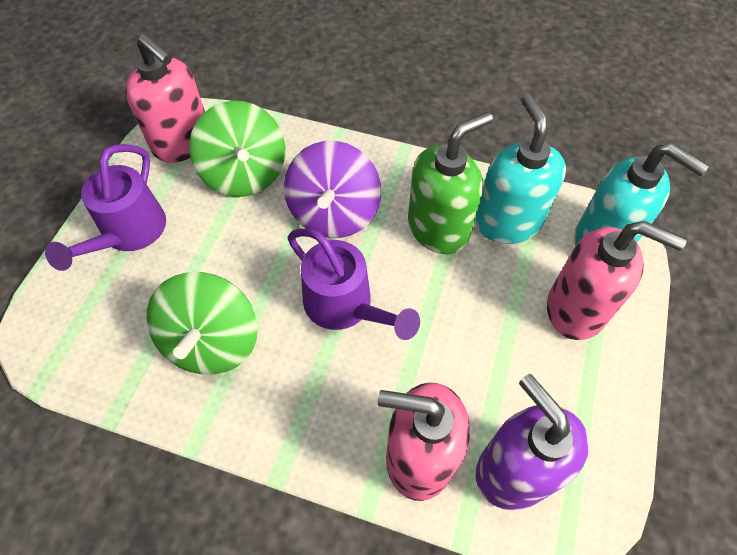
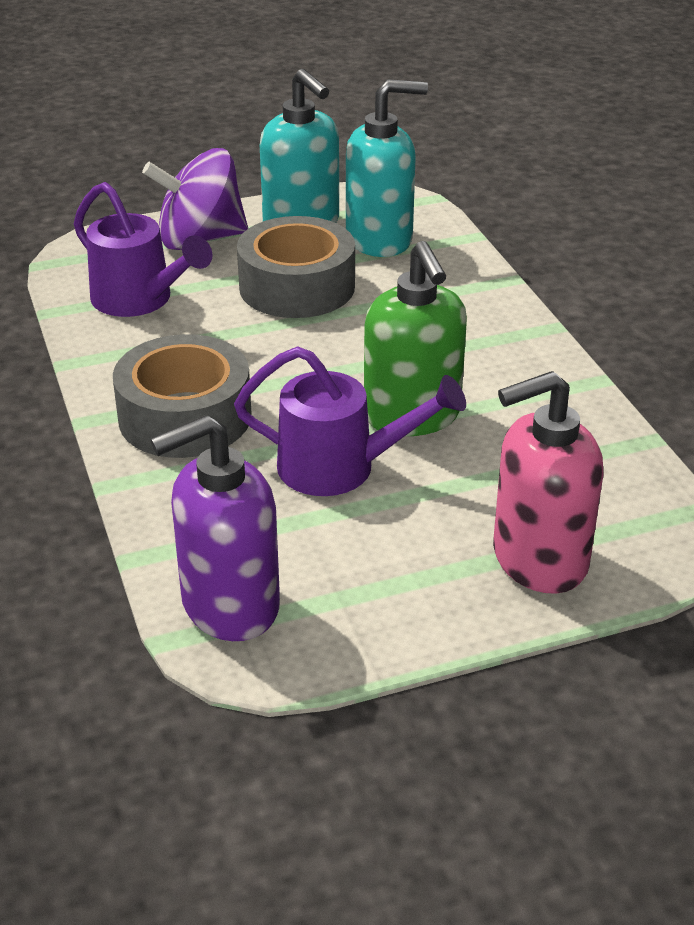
green spinning top: [146,272,258,374] [189,101,285,197] = 2 -> none = 0
grey tape: none = 0 -> [113,334,252,458] [237,216,355,318] = 2
pink soap dispenser: [125,34,205,163] [378,383,470,501] [547,221,687,340] = 3 -> [493,371,603,594] = 1

